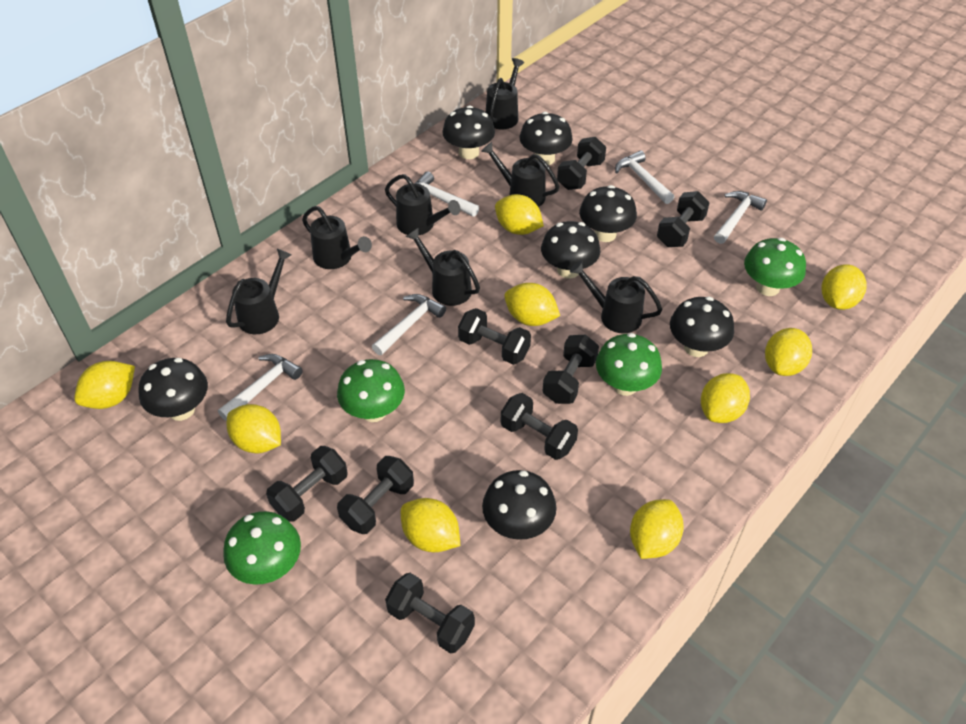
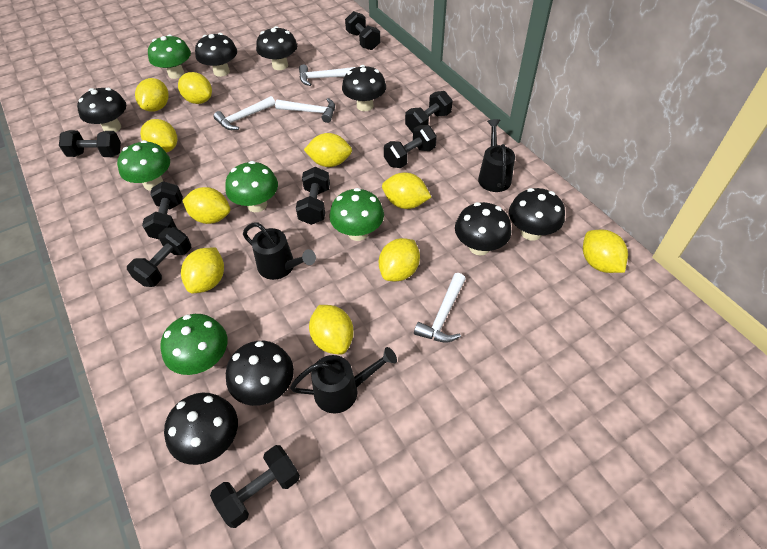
black mushroom: [138,358,208,421] [442,105,495,159] [482,470,556,540] [520,112,573,165] [541,221,600,278] [579,185,637,242] [670,297,734,357] = 7 -> [77,88,127,132] [164,392,238,465] [195,33,237,77] [226,341,294,406] [256,26,297,70] [342,65,386,111] [455,202,511,256] [509,188,565,241] = 8
black watering can: [226,249,292,334] [302,206,372,269] [385,174,460,236] [406,228,480,306] [481,142,559,207] [486,58,524,129] [570,261,663,333] = 7 -> [243,222,316,280] [290,347,397,413] [478,119,515,192] = 3
green mushroom: [223,511,301,585] [337,359,405,422] [596,333,662,396] [744,238,806,296] = 4 -> [117,140,170,191] [148,34,191,79] [160,314,227,375] [225,161,278,212] [329,188,384,241] = 5
white hammer: [218,354,303,421] [372,294,446,355] [414,171,479,217] [615,150,674,204] [714,191,767,244] = 5 -> [213,96,275,130] [275,98,335,123] [299,65,355,86] [414,273,466,342] = 4
yellow lemon: [74,361,135,409] [227,404,281,453] [401,498,460,552] [495,194,544,235] [504,283,560,326] [630,499,684,559] [701,373,750,423] [765,328,812,376] [822,264,866,310] = 9 -> [135,78,169,112] [140,119,177,153] [178,72,212,104] [181,247,224,293] [182,187,230,224] [304,133,352,167] [309,305,354,355] [379,238,420,281] [382,173,431,209] [583,230,628,273] = 10

